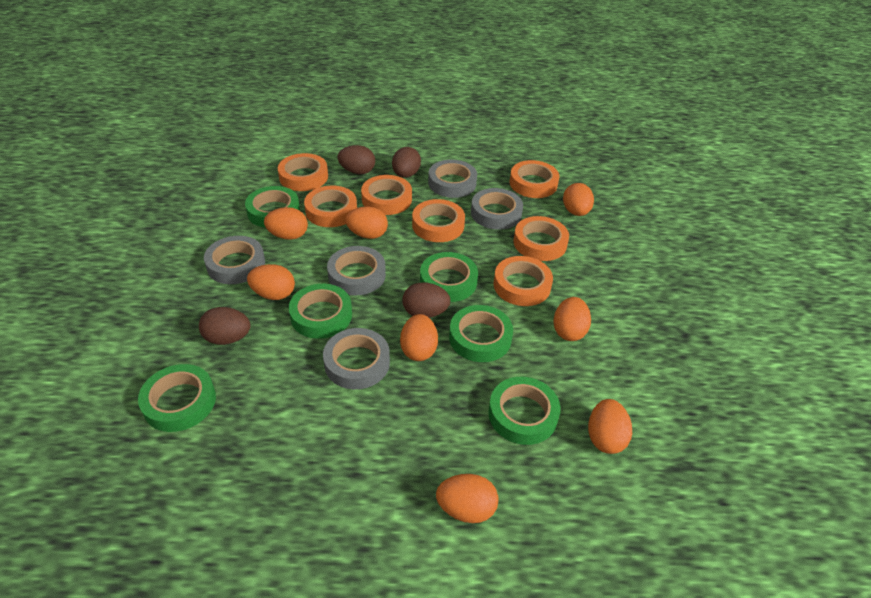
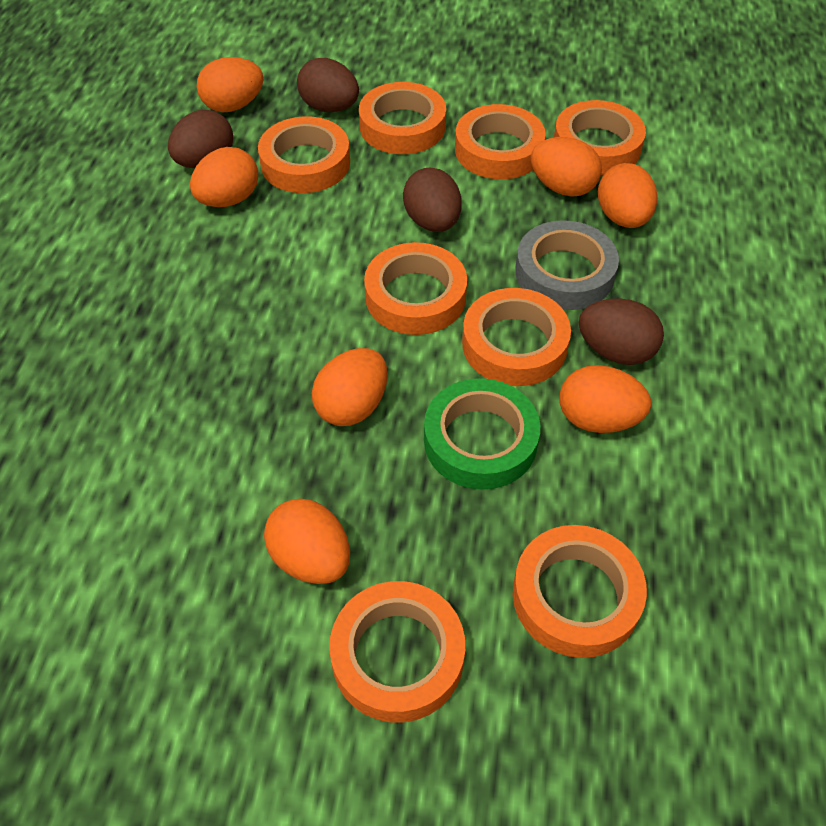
green tape: [138,364,216,432] [245,186,300,228] [289,284,352,339] [420,252,478,302] [449,305,513,362] [488,377,561,445] = 6 -> [424,378,540,490] = 1
grey tape: [204,236,265,284] [323,328,390,389] [327,246,386,296] [428,160,477,198] [471,188,523,230] = 5 -> [515,220,619,310] = 1
orange egg: [247,264,295,300] [264,207,308,240] [345,207,388,239] [400,314,438,361] [436,474,498,523] [553,297,591,341] [563,183,594,216] [588,399,632,454] = 8 -> [190,147,258,207] [197,57,264,112] [264,498,350,584] [312,348,388,426] [531,137,602,197] [560,365,651,433] [598,163,657,228] = 7
orange tape: [278,153,328,191] [304,186,357,227] [361,175,412,215] [412,199,465,242] [493,256,553,306] [509,160,559,198] [513,216,569,261] = 7 -> [258,116,350,193] [329,581,465,723] [359,82,446,154] [364,242,467,335] [455,104,546,179] [462,288,571,386] [513,525,647,658] [554,100,646,175] = 8

